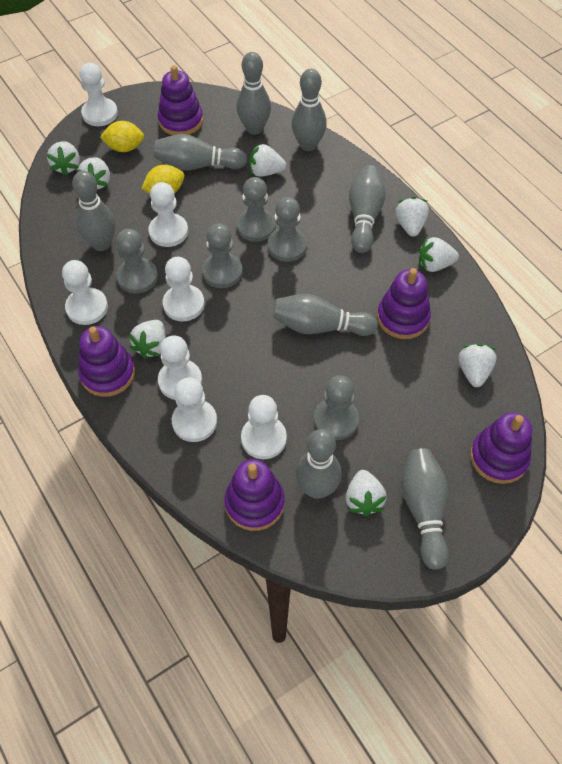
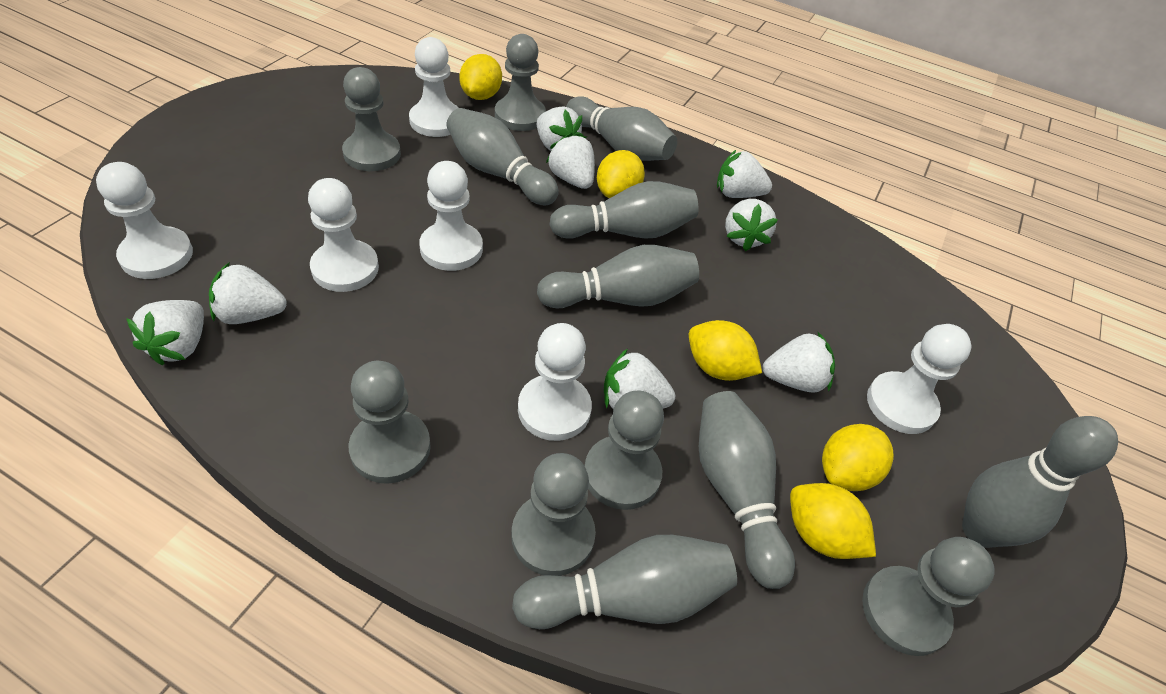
grey bowling pin: [72,171,115,251] [154,134,247,171] [237,52,271,135] [273,294,378,336] [292,69,327,151] [296,429,342,499] [349,165,386,253] [402,448,449,570] = 8 -> [446,108,559,205] [512,535,737,629] [537,245,699,308] [550,181,699,239] [566,96,677,161] [699,391,795,589] [962,416,1118,548] = 7
grey pawn: [116,229,158,294] [202,223,243,288] [237,177,276,242] [268,197,307,262] [314,375,359,440] = 5 -> [342,67,401,171] [349,361,431,483] [495,34,546,131] [511,453,596,576] [585,391,664,510] [862,537,995,656] = 6
purple stacking toy: [78,326,135,397] [158,65,203,135] [224,459,285,531] [377,268,431,339] [470,412,532,484] = 5 -> none = 0
white pawn: [62,260,108,325] [80,63,118,126] [149,182,188,247] [158,335,202,400] [163,257,204,321] [172,377,217,442] [241,395,287,459] = 7 -> [96,162,193,279] [308,178,379,292] [409,37,459,137] [419,161,483,271] [518,323,592,441] [867,324,972,434] = 6
yellow lemon: [100,121,144,152] [141,165,184,194] = 2 -> [459,54,502,100] [597,150,645,198] [689,320,762,381] [790,483,876,559] [822,424,894,491] = 5

